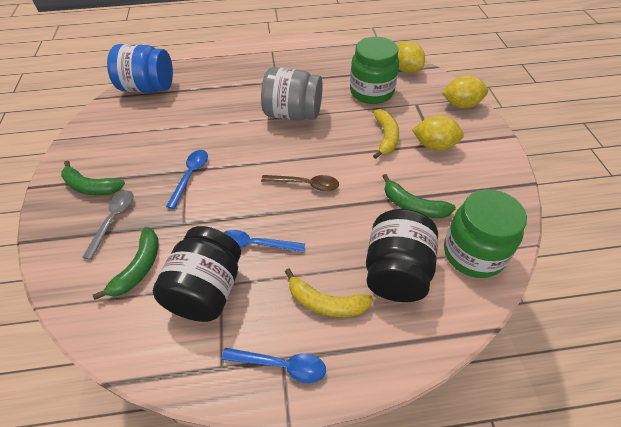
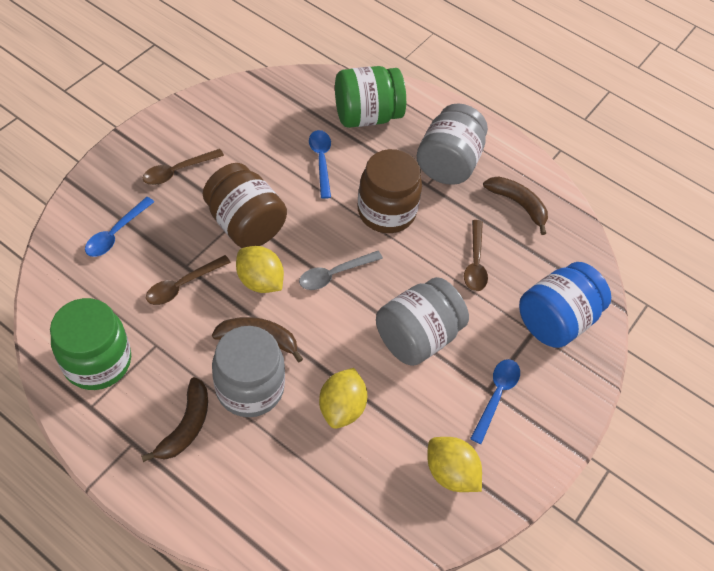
black jar: [153,226,241,322] [366,209,438,302] = 2 -> none = 0
brown banana: none = 0 -> [141,377,208,462] [212,317,303,362] [483,176,548,235] = 3
brown jar: none = 0 -> [203,163,287,248] [357,149,422,233] = 2
brown spoon: [261,175,339,192] = 1 -> [143,149,224,185] [146,255,231,305] [464,220,488,291] = 3
green banana: [61,161,125,195] [93,227,159,300] [382,174,456,218] = 3 -> none = 0
grey jar: [261,67,323,121] = 1 -> [212,326,285,417] [376,277,469,366] [417,103,488,185] = 3
yellow banana: [285,268,373,317] [373,109,399,159] = 2 -> none = 0

